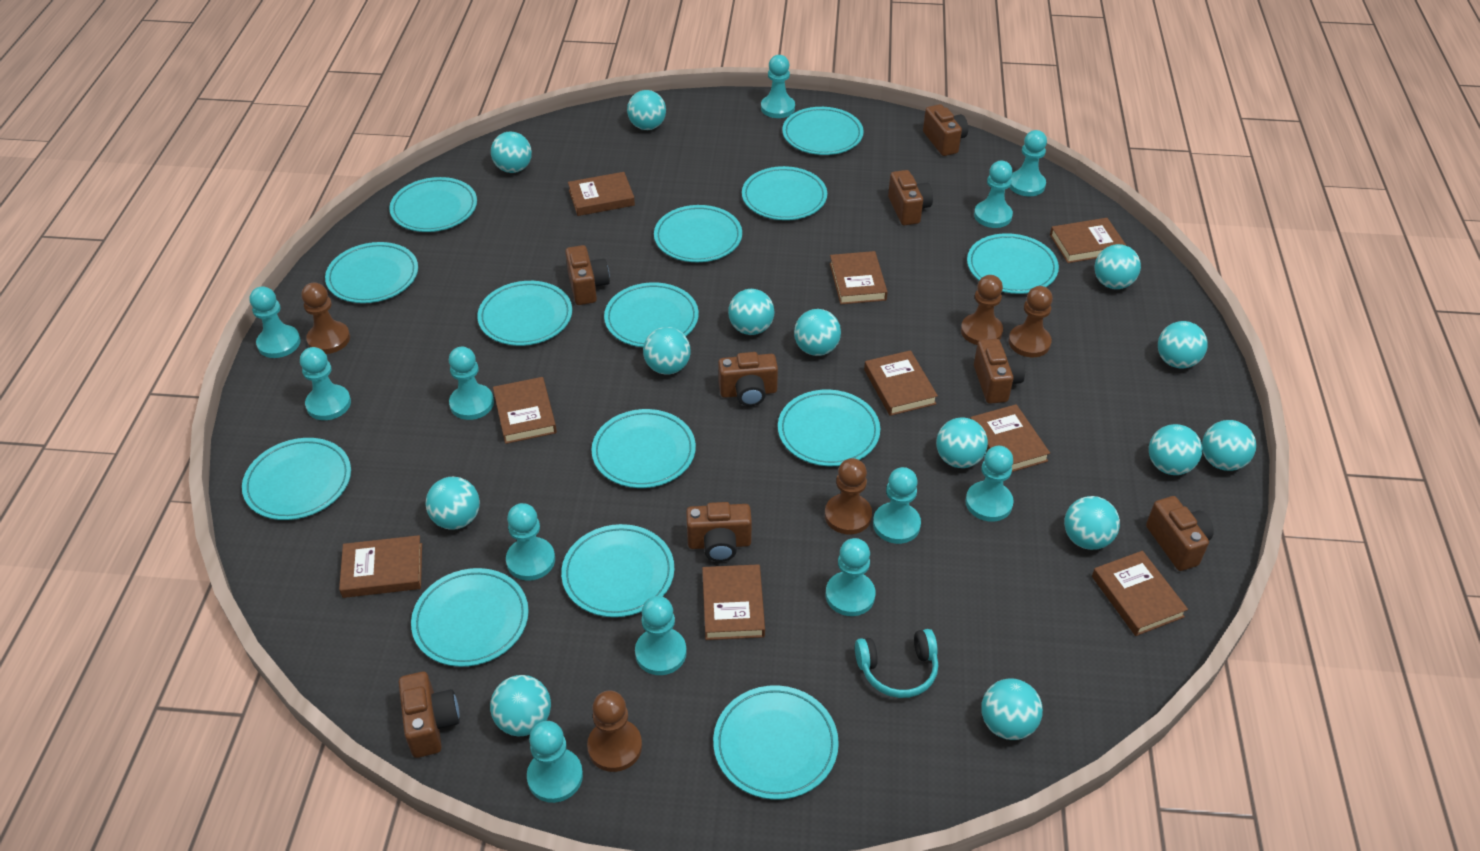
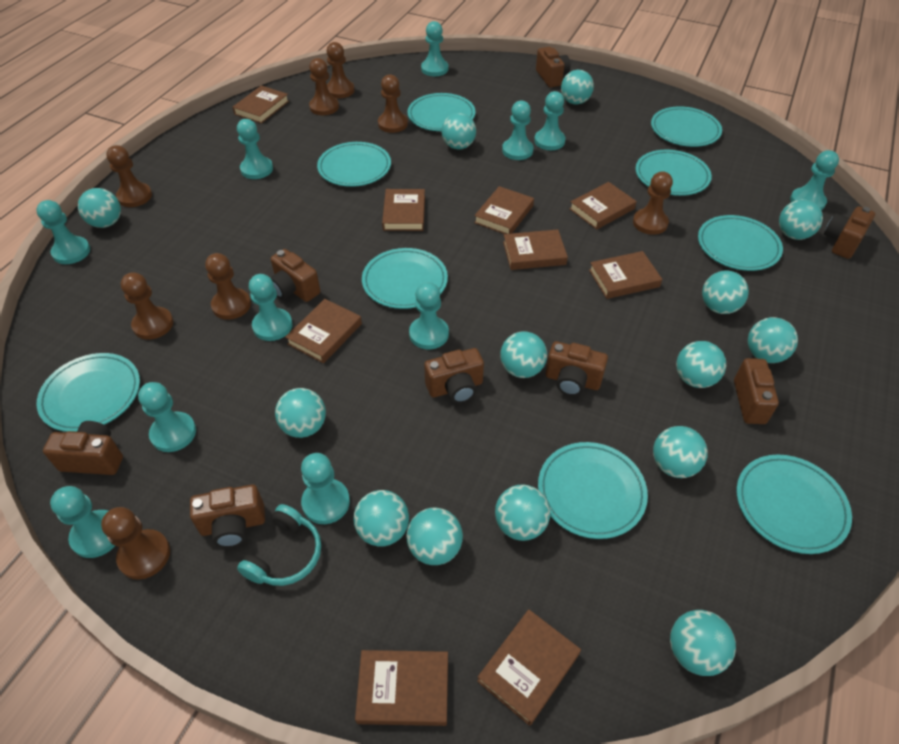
brown pawn: [301,283,350,354] [587,691,642,772] [825,458,872,534] [961,275,1003,345] [1009,286,1053,357] = 5 -> [101,507,170,580] [106,145,152,207] [121,272,173,340] [205,253,251,320] [309,58,339,115] [327,42,355,98] [378,74,408,133] [633,171,673,235] = 8
turquoise pawn: [250,286,301,358] [300,347,351,420] [449,346,494,420] [506,503,555,581] [527,721,583,803] [635,596,687,675] [761,55,795,118] [826,538,875,616] [873,467,921,544] [965,446,1014,522] [974,161,1013,228] [1009,130,1047,196] = 12 -> [36,200,90,264] [50,486,115,558] [138,382,196,452] [237,119,273,179] [249,274,292,341] [301,453,350,524] [409,282,449,349] [421,21,448,76] [502,100,534,160] [534,91,566,150] [790,150,839,210] = 11
turquoise plate: [242,438,351,520] [325,242,418,303] [389,177,477,232] [411,568,529,667] [477,281,572,346] [561,524,674,617] [591,409,696,488] [604,282,699,347] [654,205,742,262] [713,685,839,800] [742,166,827,220] [778,390,880,466] [782,107,864,155] [967,233,1059,294] = 14 -> [36,353,140,432] [317,142,391,187] [362,248,448,309] [407,93,475,131] [538,442,648,539] [635,150,712,196] [651,107,722,147] [698,215,783,271] [736,455,852,554] = 9

